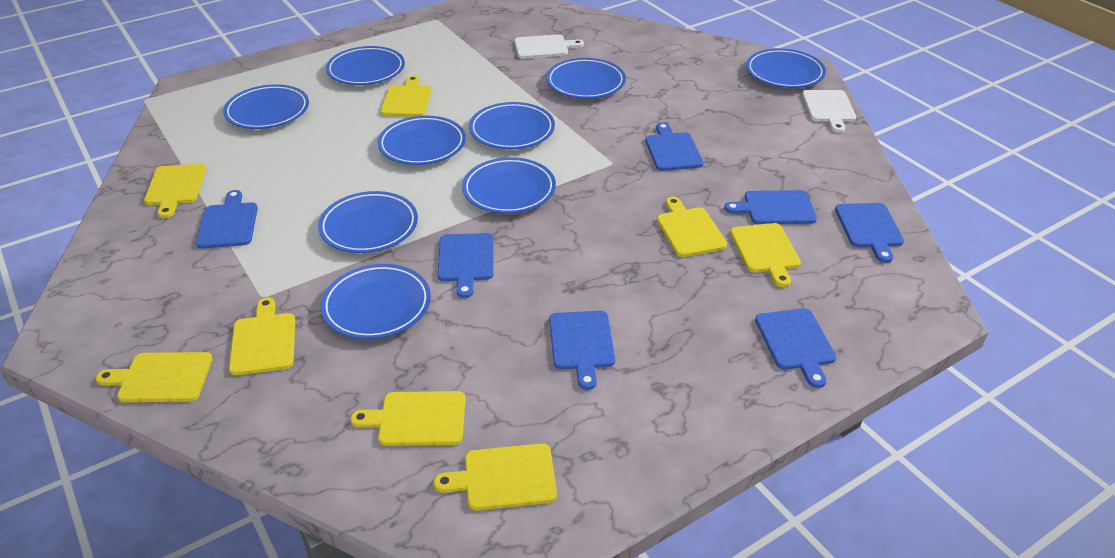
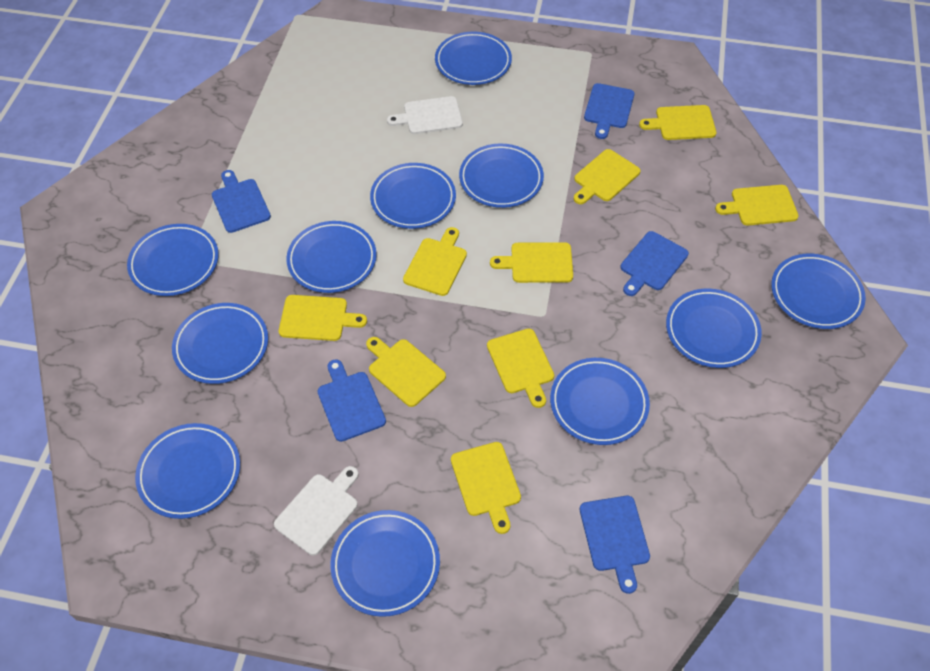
blue cutting board: [196,190,258,249] [437,233,493,298] [549,311,615,390] [645,122,704,171] [724,190,817,224] [755,308,836,388] [835,203,904,263] = 7 -> [212,170,271,233] [318,359,386,442] [580,496,650,594] [584,83,635,139] [620,231,689,296] = 5
blue plate: [223,84,309,129] [318,191,418,253] [321,264,431,339] [326,46,405,85] [378,116,466,165] [462,157,556,213] [469,102,555,149] [546,58,626,99] [746,49,826,88] = 9 -> [127,224,219,296] [135,423,240,519] [172,303,268,384] [286,221,377,293] [330,510,440,617] [370,163,456,229] [435,32,512,85] [459,143,544,208] [550,358,650,445] [666,288,762,368] [771,254,866,329] = 11
yellow cutting board: [96,352,213,402] [144,164,206,218] [229,298,295,375] [351,391,466,446] [380,75,431,117] [434,443,557,510] [657,197,727,257] [730,223,801,287] = 8 -> [279,295,367,341] [366,337,446,407] [403,227,467,296] [451,442,521,534] [487,329,554,408] [490,242,573,283] [574,149,641,204] [639,105,717,140] [715,185,799,226] = 9

